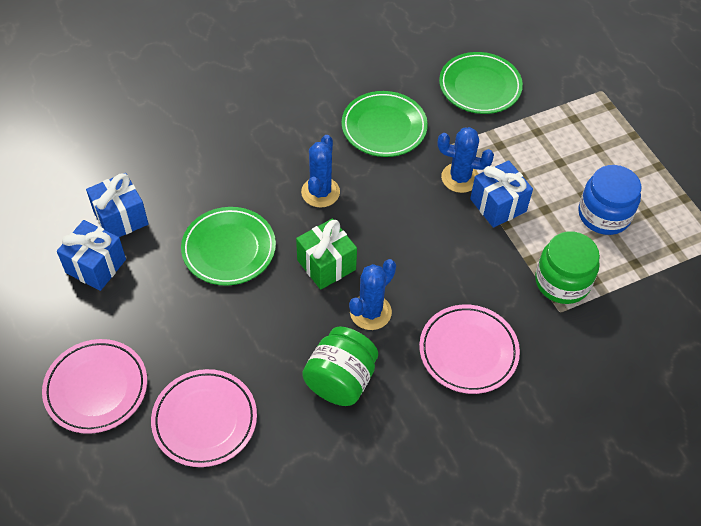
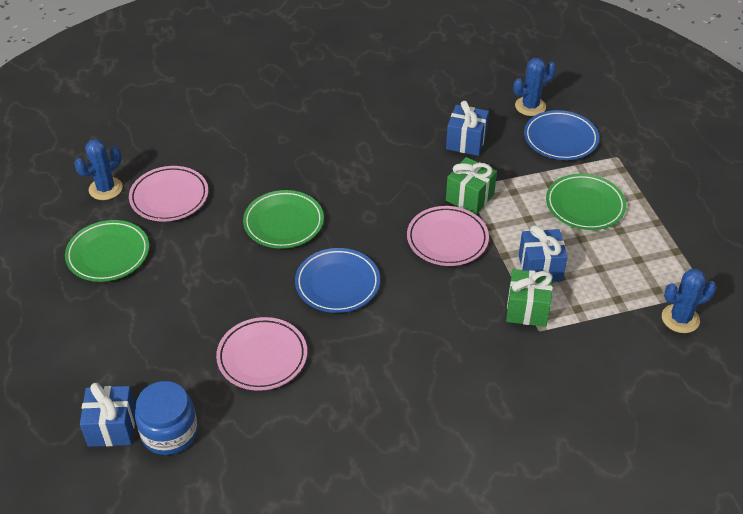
blue plate: none = 0 -> [295,248,380,313] [524,110,599,160] = 2
green gift: [296,218,357,290] = 1 -> [446,157,497,215] [506,269,553,327] = 2
green jar: [302,326,378,406] [535,231,600,304] = 2 -> none = 0

